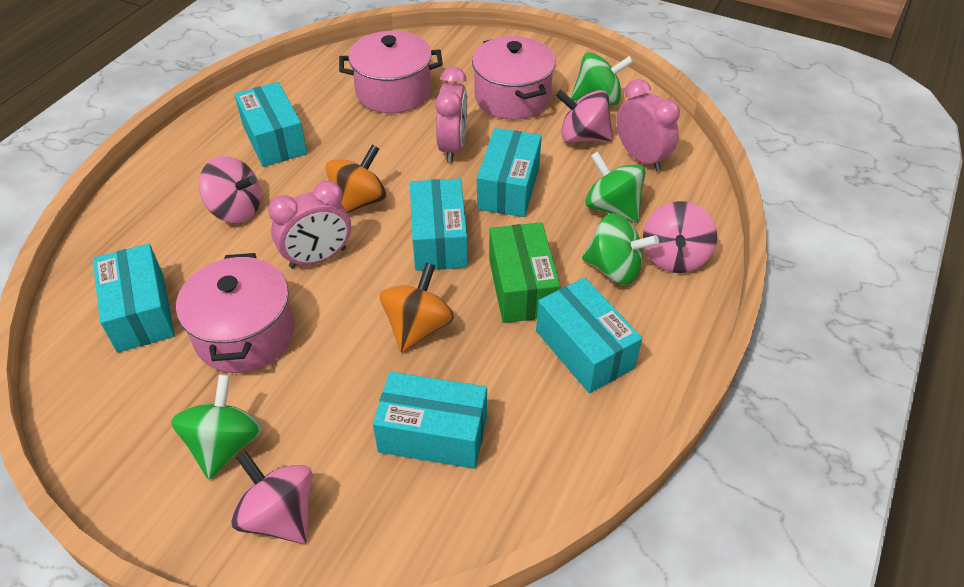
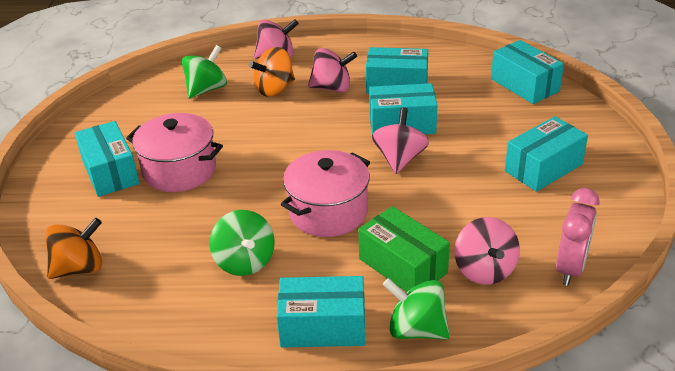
green spinning top: [171,374,262,479] [571,52,633,105] [582,213,659,285] [585,151,646,223] = 4 -> [182,45,227,99] [210,210,275,276] [383,278,450,340] = 3
pink clock: [268,181,351,268] [435,67,467,163] [616,79,680,171] = 3 -> [556,188,599,285] = 1
pink pot: [176,253,294,373] [339,31,443,113] [472,36,556,120] = 3 -> [126,113,223,192] [281,150,370,237] = 2

